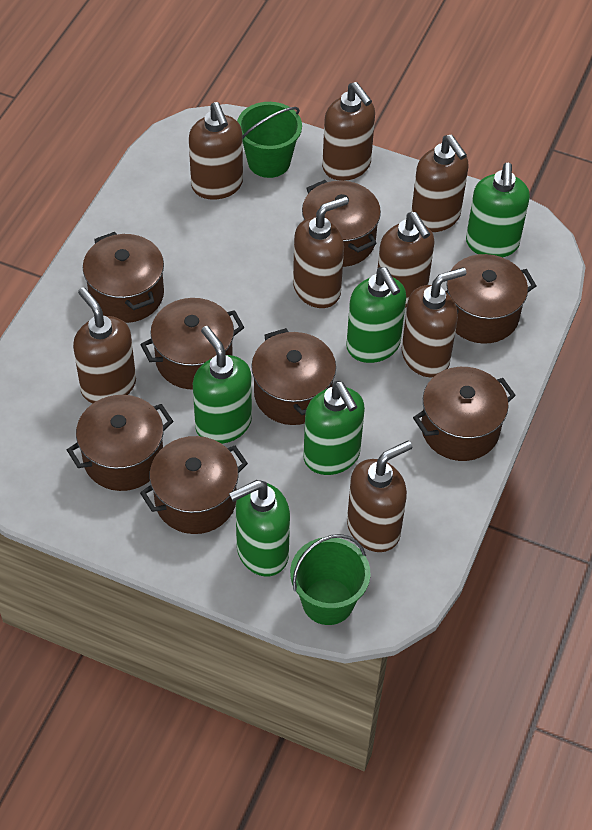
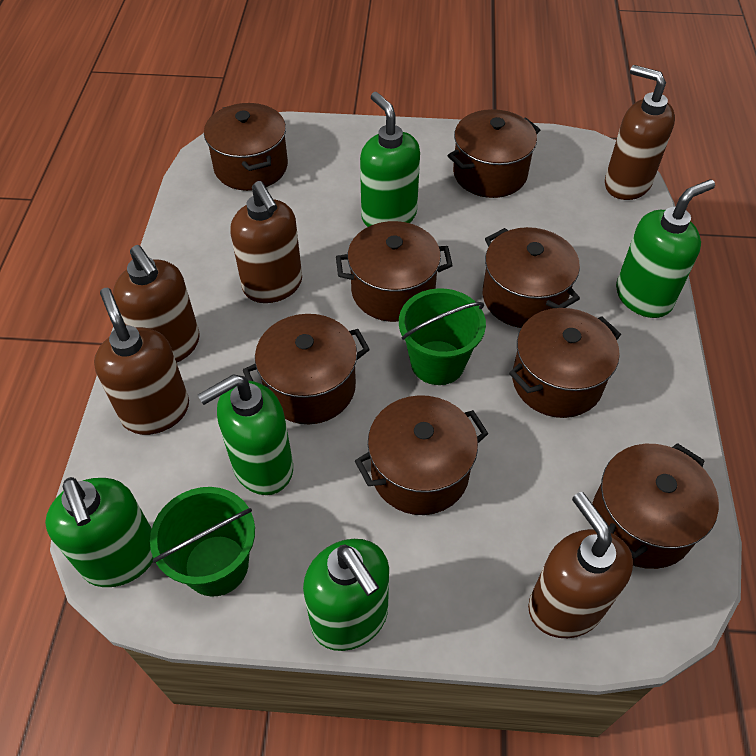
brown soap dispenser: [73,287,136,403] [189,102,243,200] [293,196,349,308] [322,82,375,181] [347,441,412,552] [378,212,435,308] [402,267,466,377] [411,135,469,232] = 8 -> [94,288,189,435] [113,245,200,363] [231,181,302,303] [528,492,633,638] [605,65,675,200] = 5

